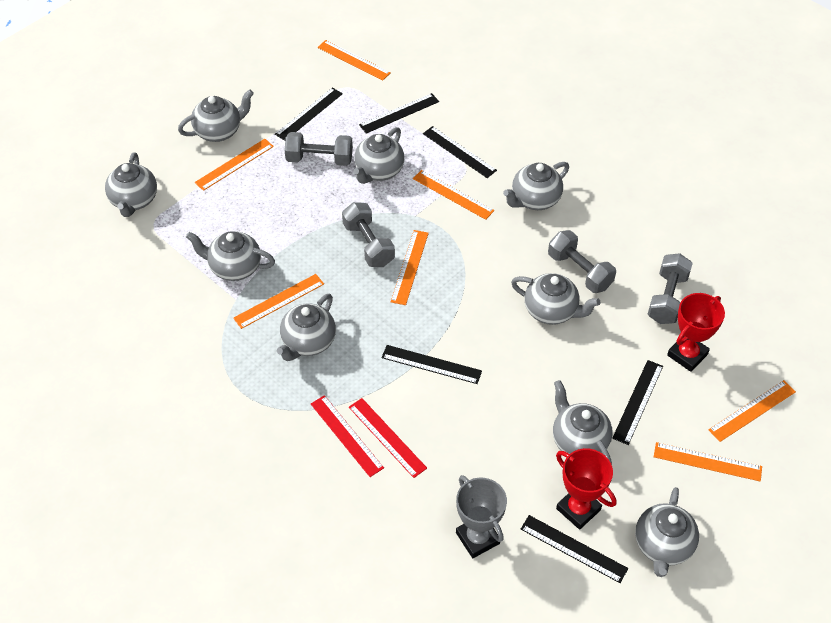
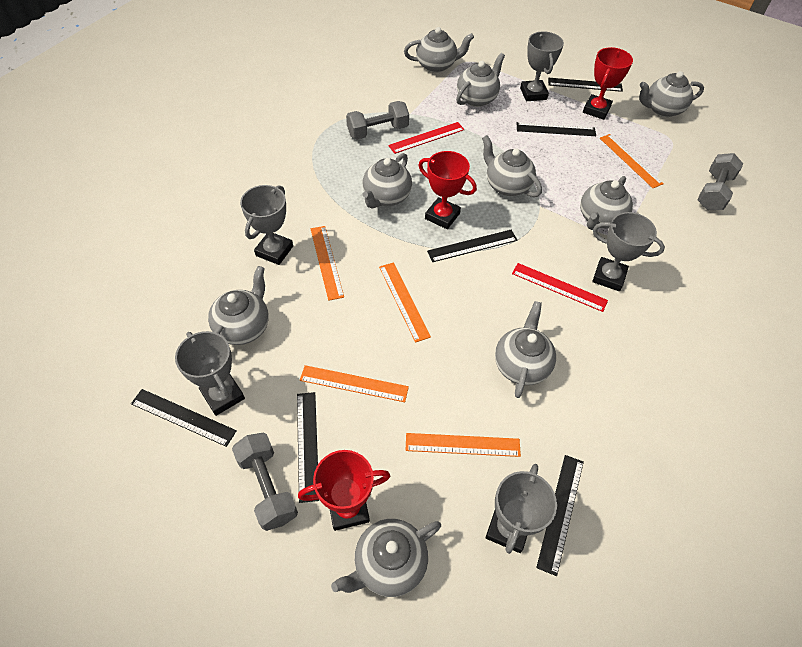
grey dumbbell: [284,132,353,166] [342,202,395,267] [548,230,616,293] [648,253,693,324] = 4 -> [232,433,298,531] [346,101,409,140] [698,153,743,210] = 3
grey trophy: [456,475,507,558] = 1 -> [175,331,245,416] [240,185,293,265] [486,464,557,554] [520,31,564,101] [592,212,665,291] = 5
orange ruler: [195,139,274,191] [233,274,324,329] [318,40,391,81] [391,230,429,305] [413,170,494,220] [654,442,762,481] [708,380,796,442] = 7 -> [300,365,409,402] [311,226,344,301] [379,262,431,343] [405,433,521,457] [600,134,664,188] = 5
red trophy: [556,448,616,530] [667,293,725,372] = 2 -> [298,450,390,531] [418,151,477,229] [583,47,633,120] = 3

